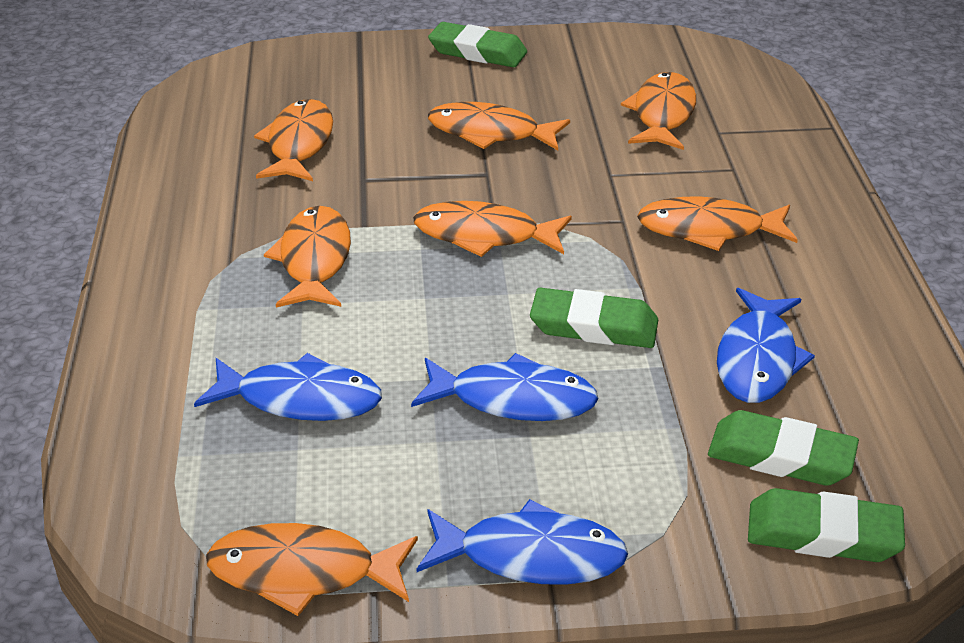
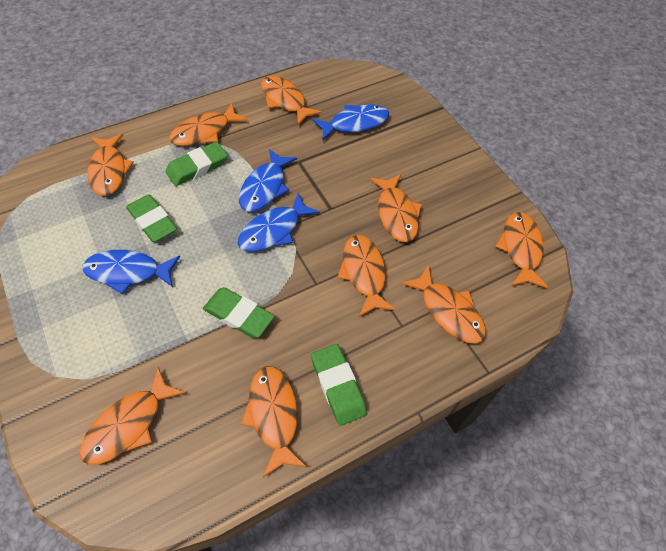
orange fish: [206,523,418,616] [254,99,333,181] [264,206,351,307] [413,201,572,257] [428,102,570,150] [621,72,696,150] [637,196,798,251] = 7 -> [80,367,185,465] [87,134,134,196] [169,103,247,146] [241,366,307,477] [261,76,322,125] [337,235,396,317] [370,174,422,242] [401,264,486,344] [496,212,548,288] = 9

